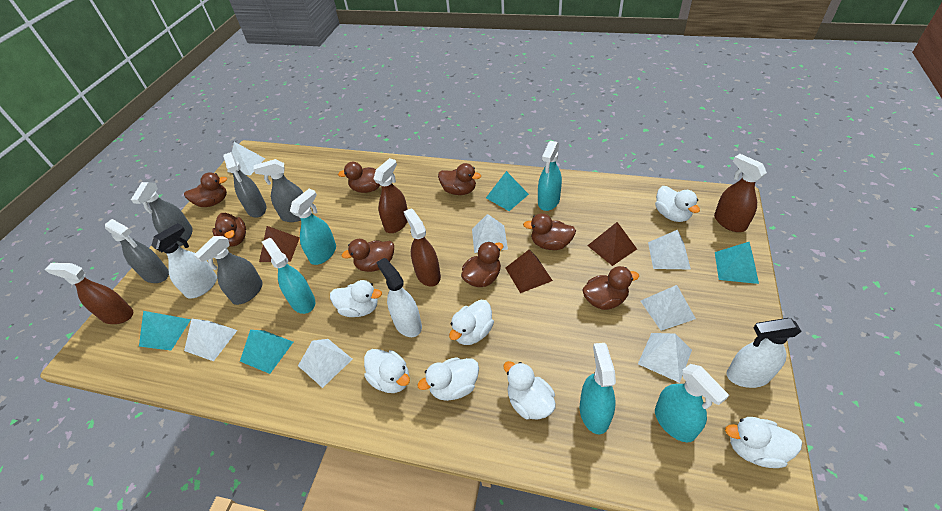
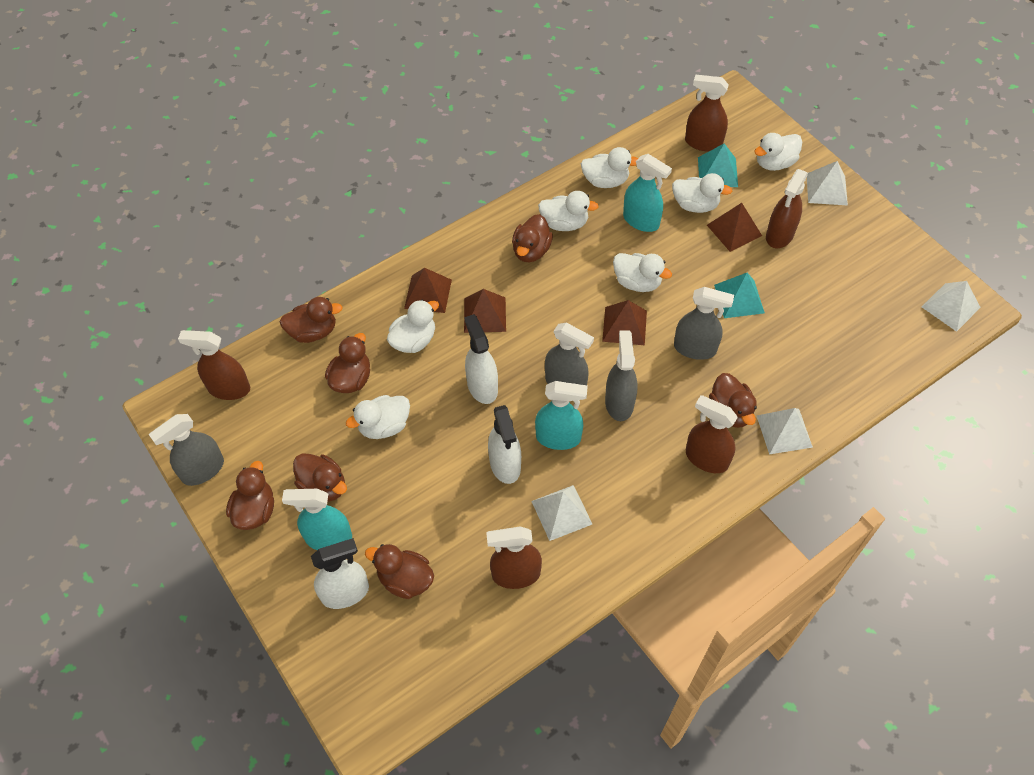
brown duck: [184,172,227,207] [212,213,246,246] [338,162,380,193] [342,239,394,272] [438,163,481,195] [461,242,504,287] [523,213,576,250] [582,266,639,310] = 8 -> [226,461,274,530] [280,297,343,343] [293,453,347,502] [325,333,370,393] [365,544,434,599] [512,214,553,262] [709,373,757,428] = 7
brown pyramid: [259,226,300,262] [505,250,553,293] [587,222,637,266] = 3 -> [404,268,452,313] [464,289,506,333] [602,300,647,345] [707,203,762,252] = 4
brown spray bottle: [45,263,133,324] [374,158,408,233] [404,208,441,287] [714,154,767,232] = 4 -> [178,330,250,400] [486,526,542,589] [685,75,729,151] [686,395,738,473] [766,169,808,248] = 5
grey spray bottle: [105,219,169,283] [131,182,193,246] [194,236,263,305] [223,152,266,218] [253,159,304,222] = 5 -> [149,414,224,486] [545,322,594,385] [605,330,637,421] [674,287,734,360] = 4
turquoise pyramid: [139,311,191,351] [240,330,293,374] [486,171,529,211] [715,242,759,284] = 4 -> [698,143,738,187] [714,273,765,318] = 2
turquoise spray bottle: [262,238,315,314] [290,189,336,265] [538,141,562,211] [580,343,616,434] [655,364,729,443] = 5 -> [282,489,352,550] [535,381,588,450] [623,154,672,232] = 3
white pyramid: [184,319,238,361] [227,142,265,175] [298,339,353,388] [472,214,508,253] [638,333,692,383] [641,285,696,331] [648,230,691,269] = 7 -> [531,485,592,541] [757,408,813,454] [807,161,848,206] [922,281,981,332] = 4

